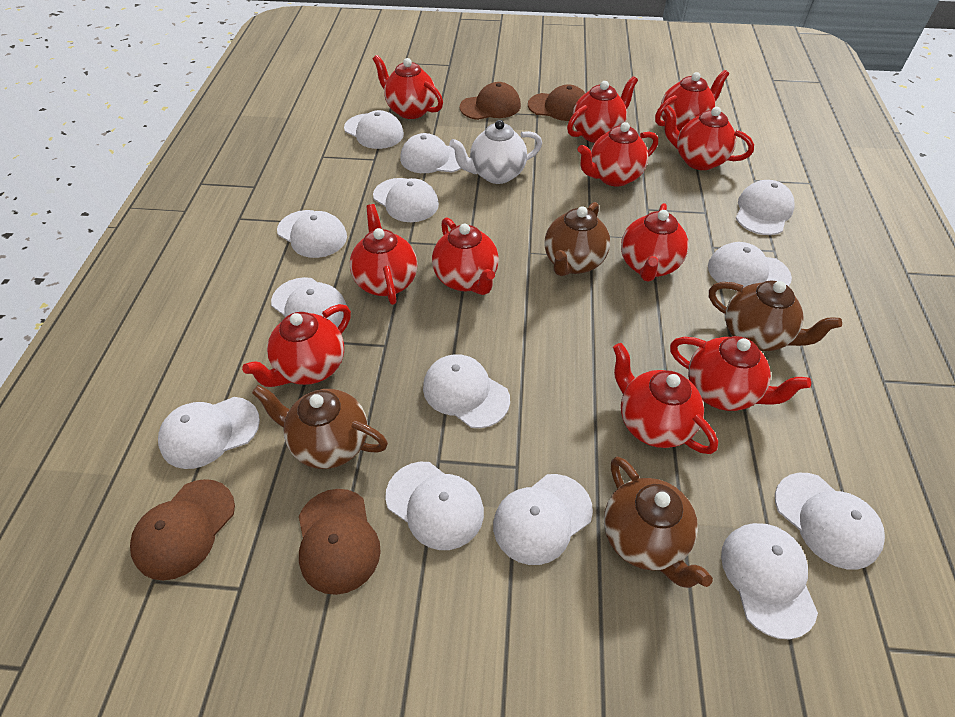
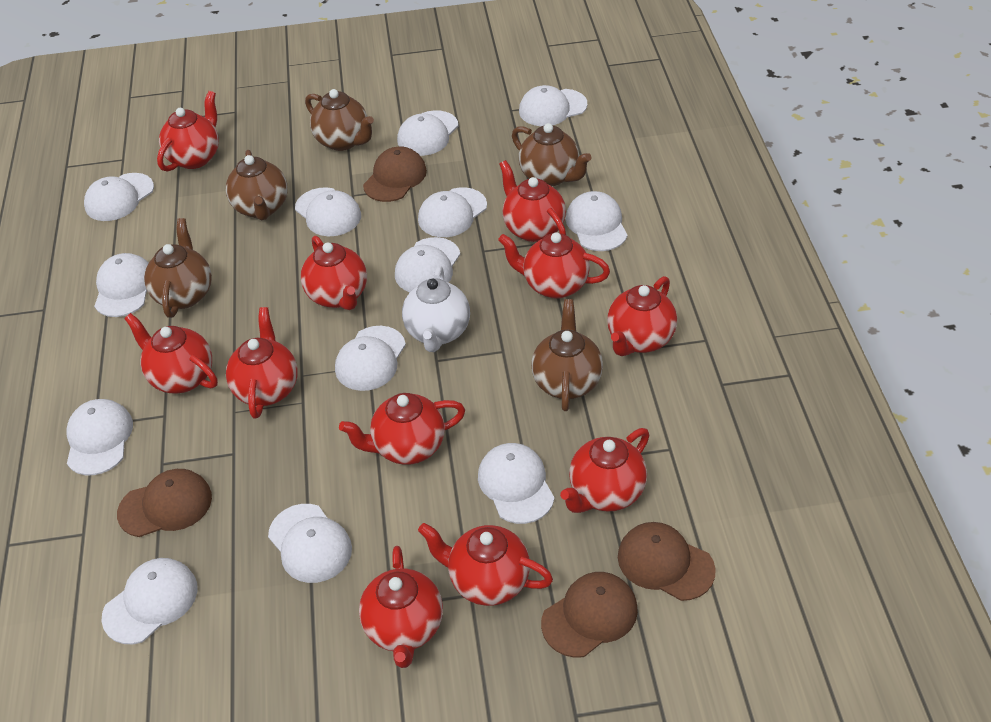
brown teapot: [252,385,388,469] [544,202,610,276] [604,456,713,588] [709,281,842,351] = 4 -> [144,218,212,318] [226,150,288,220] [305,89,374,151] [512,123,592,186] [531,299,603,411] = 5

